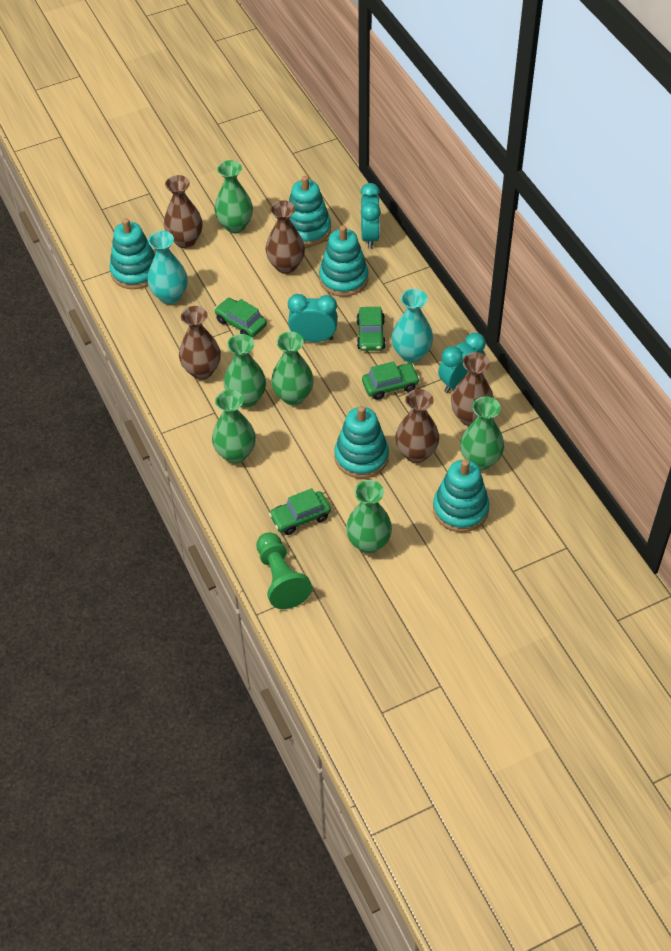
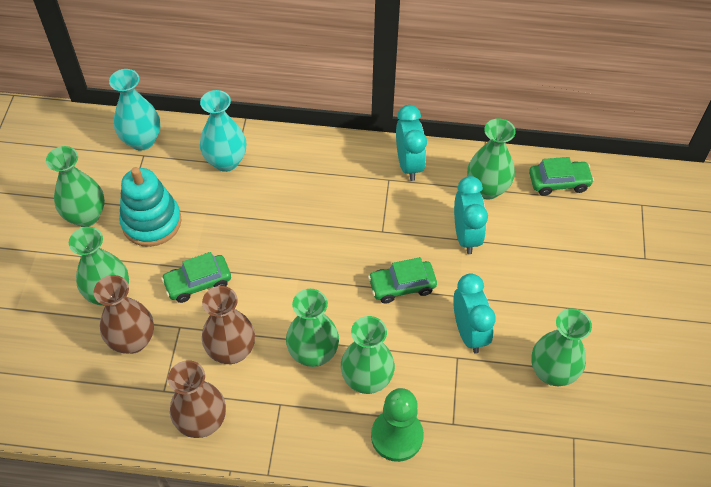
brown vase: [164,175,203,248] [179,306,221,380] [266,200,305,274] [396,389,439,463] [451,352,494,426] = 5 -> [94,275,154,354] [168,360,226,438] [202,286,255,364] = 3
green car: [214,298,267,337] [269,488,331,535] [357,307,386,351] [362,361,420,400] = 4 -> [161,252,231,303] [368,257,437,304] [529,157,594,196] = 3
turquoise stacking toy: [109,218,155,289] [289,176,331,247] [319,225,369,297] [334,406,389,479] [433,459,490,532] = 5 -> [119,167,182,247] = 1

